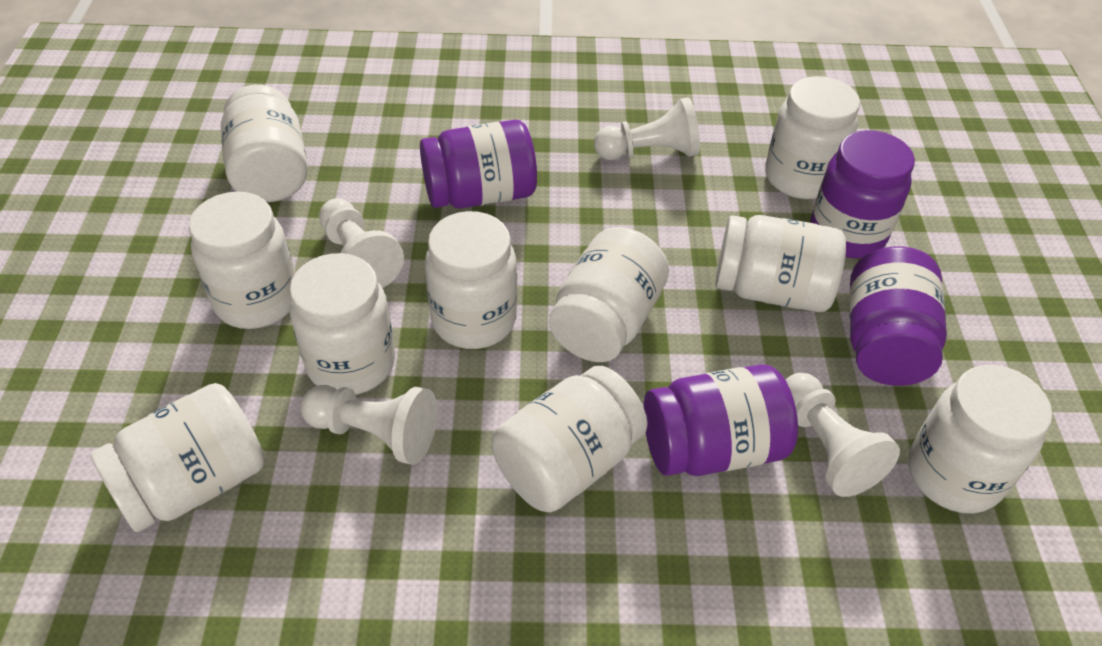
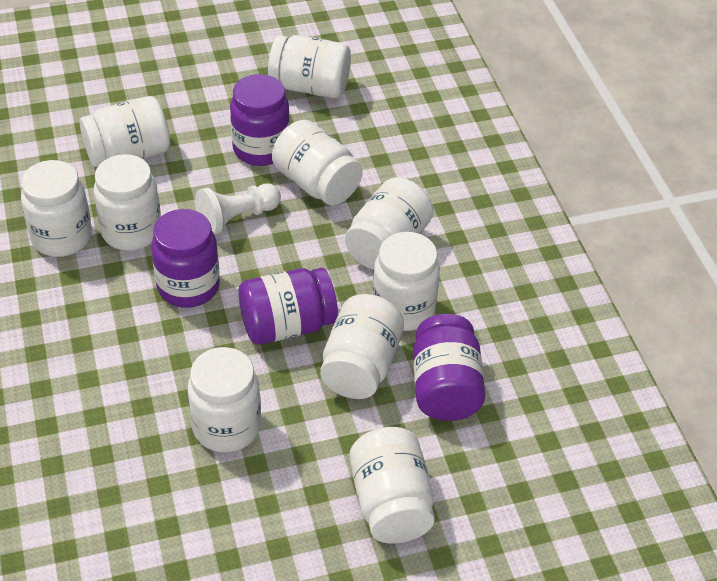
white pawn: [301,385,437,465] [319,198,404,288] [594,97,700,160] [786,373,900,497] = 4 -> [195,183,281,235] = 1

